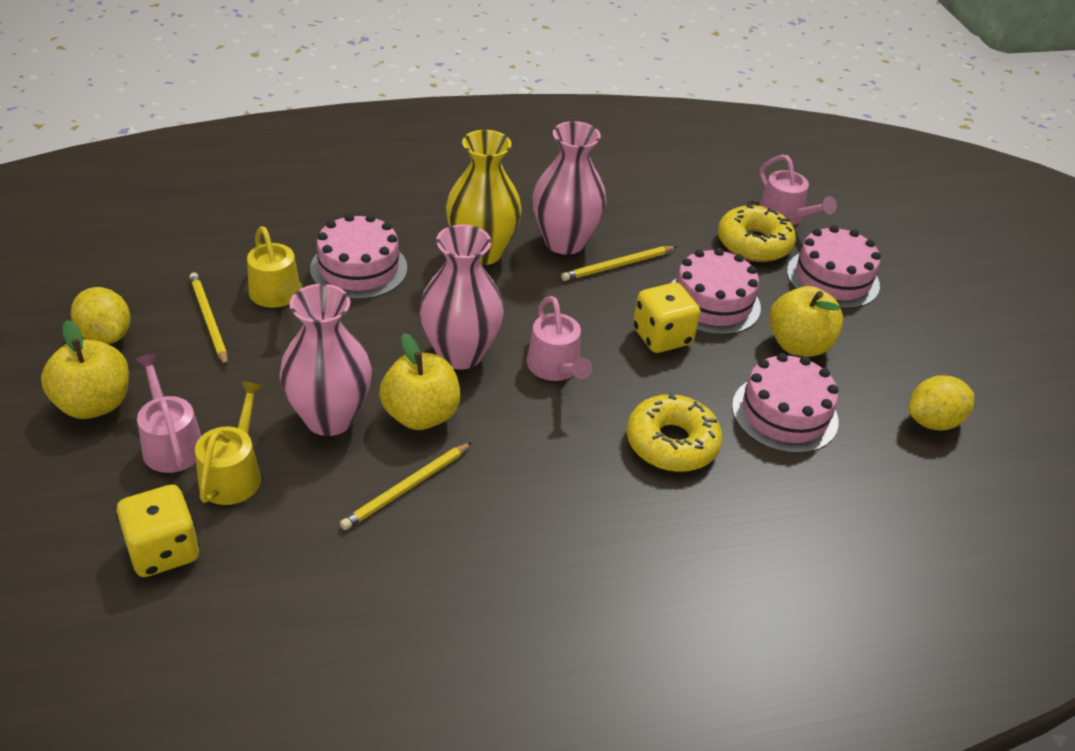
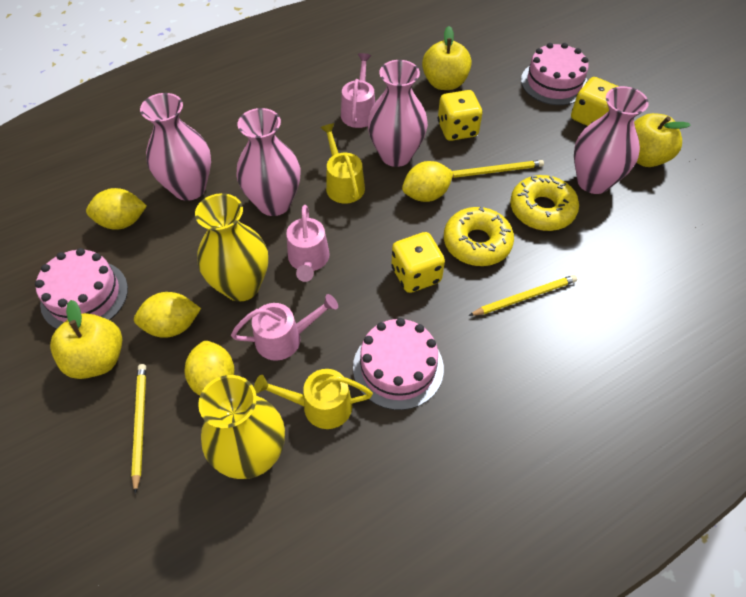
pink cake: [310,214,407,300] [671,248,761,335] [732,353,838,454] [787,225,881,309] = 4 -> [35,248,128,329] [353,318,444,410] [521,43,589,105] = 3
pink vase: [279,284,372,436] [419,224,504,370] [533,121,606,255] = 3 -> [140,93,211,201] [236,108,300,216] [367,60,428,167] [574,86,649,194] = 4
yellow dice: [116,485,199,577] [633,283,701,353] = 2 -> [391,232,445,293] [438,90,482,141] [571,77,619,126] = 3
yellow lemon: [71,287,130,344] [908,376,974,430] = 2 -> [86,188,147,230] [134,292,201,338] [185,341,234,396] [402,161,454,202] = 4
yellow vase: [446,130,522,265] = 1 -> [195,193,268,302] [198,375,285,479] = 2

